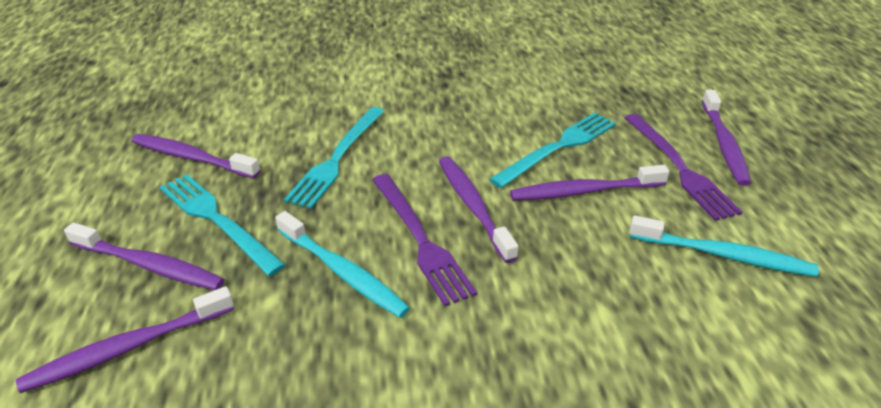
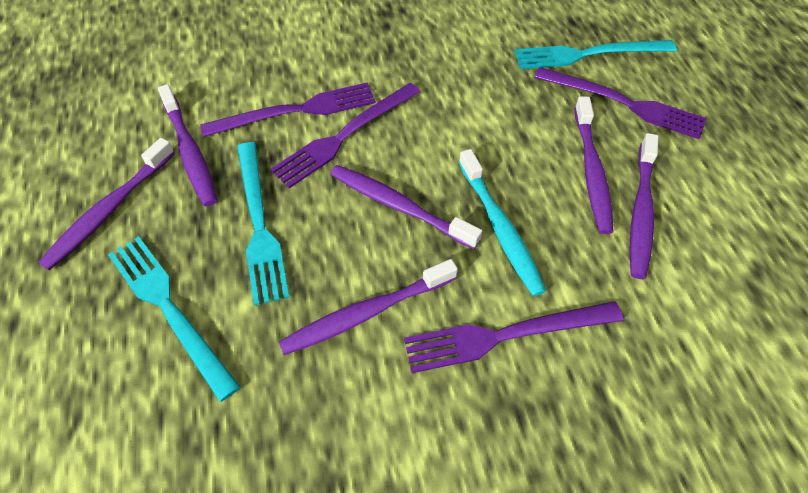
purple fork: [372,174,477,306] [625,114,743,221] = 2 -> [200,82,376,137] [270,83,420,189] [404,301,623,373] [534,67,707,139] = 4
turquoise toothbrush: [275,211,410,318] [629,215,819,277] = 2 -> [459,149,546,297] = 1

